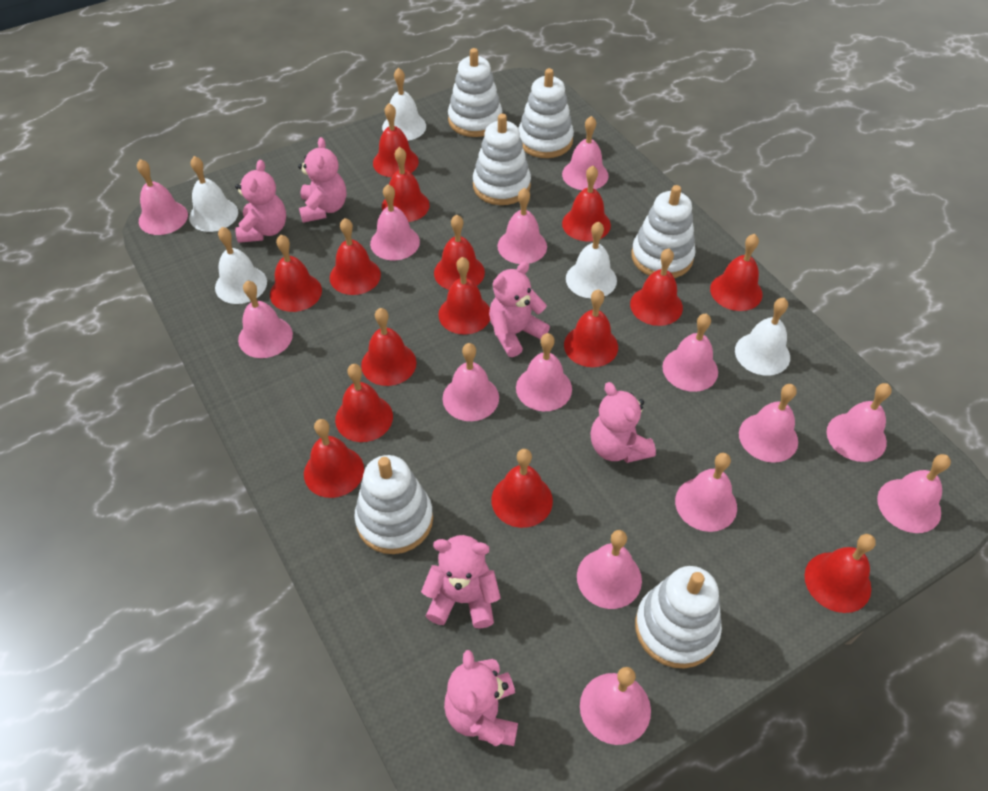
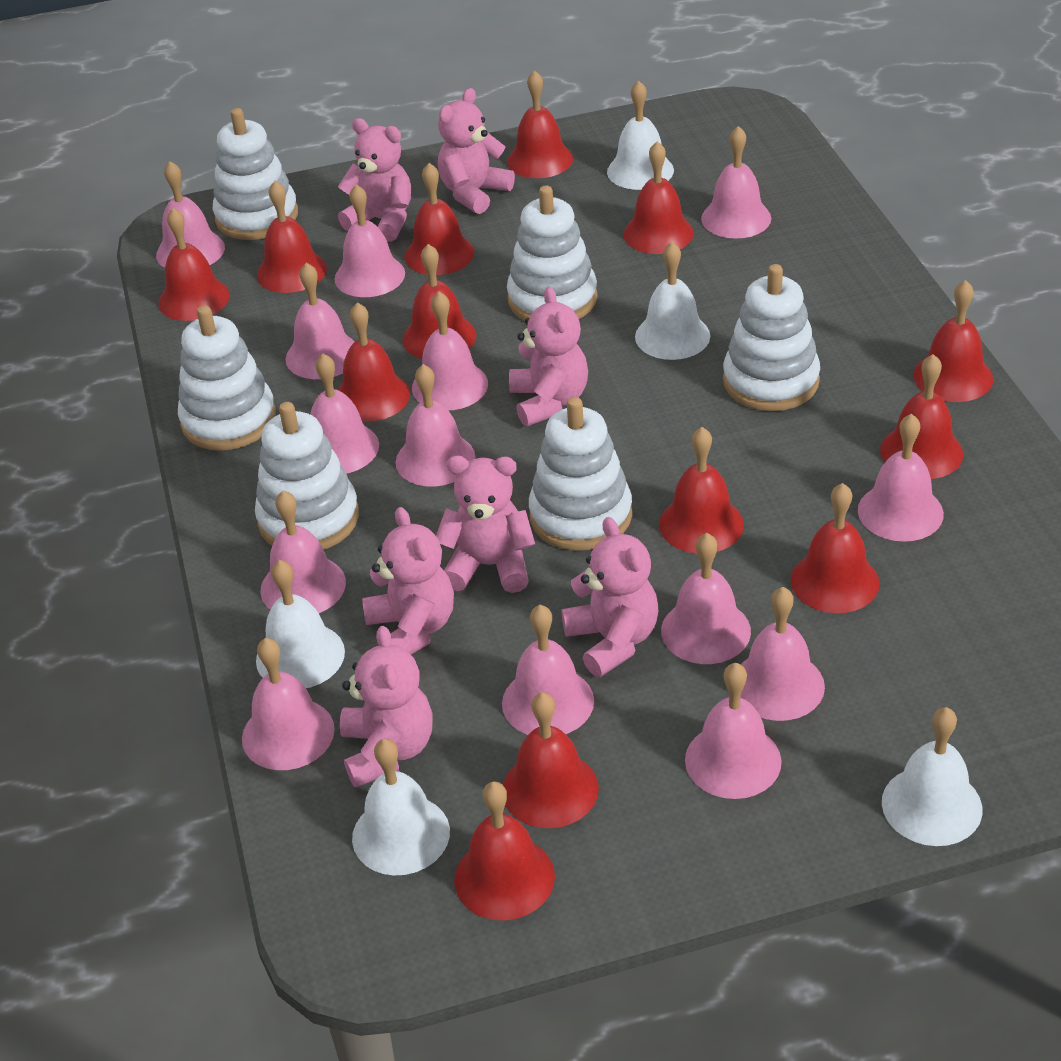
pink teddy bear: [235,160,286,243] [298,137,346,223] [421,535,501,629] [444,650,518,746] [489,262,550,357] [590,382,656,463] = 6 -> [338,118,411,242] [340,626,433,788] [362,507,454,655] [436,455,535,593] [438,88,515,214] [509,287,588,426] [562,517,658,677] = 7
red bell: [270,235,322,312] [304,419,364,498] [330,218,381,295] [335,364,393,442] [361,308,417,386] [373,103,419,177] [382,147,430,222] [434,215,485,290] [438,257,490,335] [491,449,553,528] [562,166,611,241] [564,289,618,367] [630,248,683,326] [710,234,763,311] [805,534,876,613] = 15 -> [158,208,230,321] [257,181,327,293] [338,302,410,422] [402,244,476,359] [405,163,475,275] [454,781,555,921] [503,692,599,828] [507,70,573,178] [623,141,694,254] [659,427,744,554] [791,483,879,613] [880,354,963,479] [913,280,993,402] = 13

